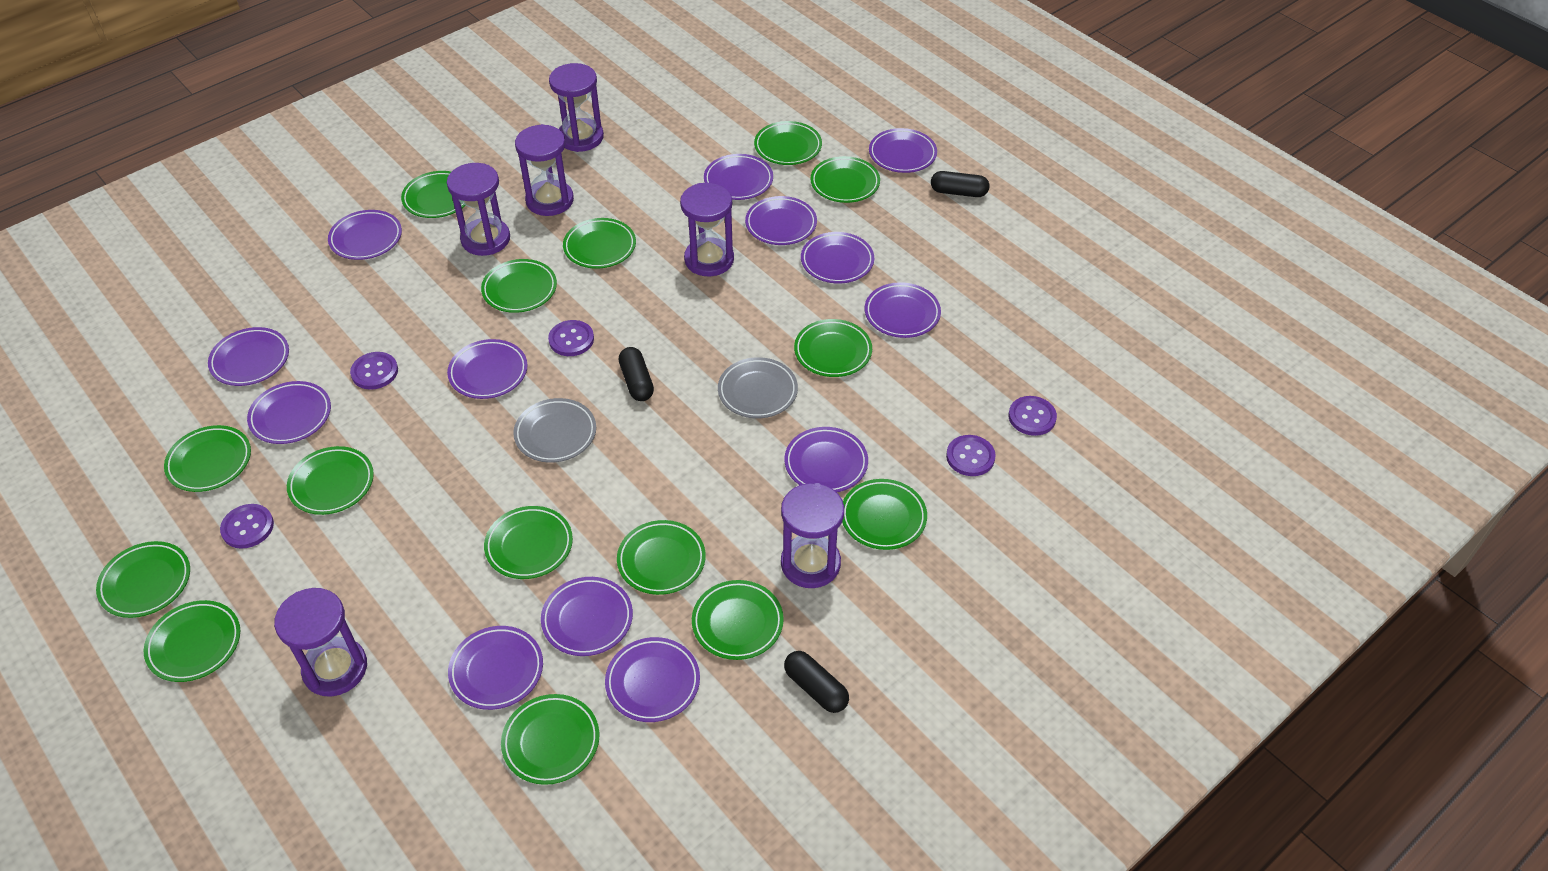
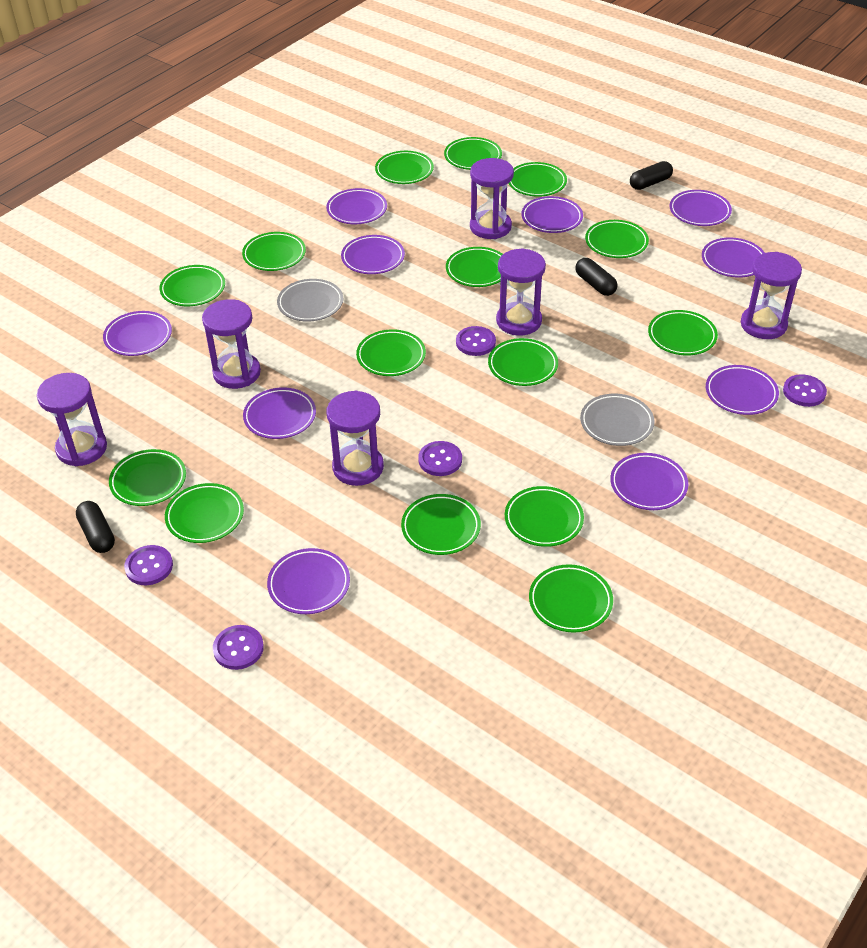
purple plate: [208,327,289,386] [247,381,331,444] [328,210,402,260] [447,339,527,399] [448,626,543,710] [541,577,633,656] [605,637,700,722] [704,154,773,200] [745,196,817,245] [785,427,868,492] [801,232,874,283] [865,282,941,338] [869,128,937,173] = 13 -> [103,311,172,356] [243,387,316,439] [267,548,350,614] [326,188,387,224] [341,235,405,274] [521,196,583,233] [610,453,688,510] [670,190,732,226] [702,238,765,278] [706,365,779,415] = 10

